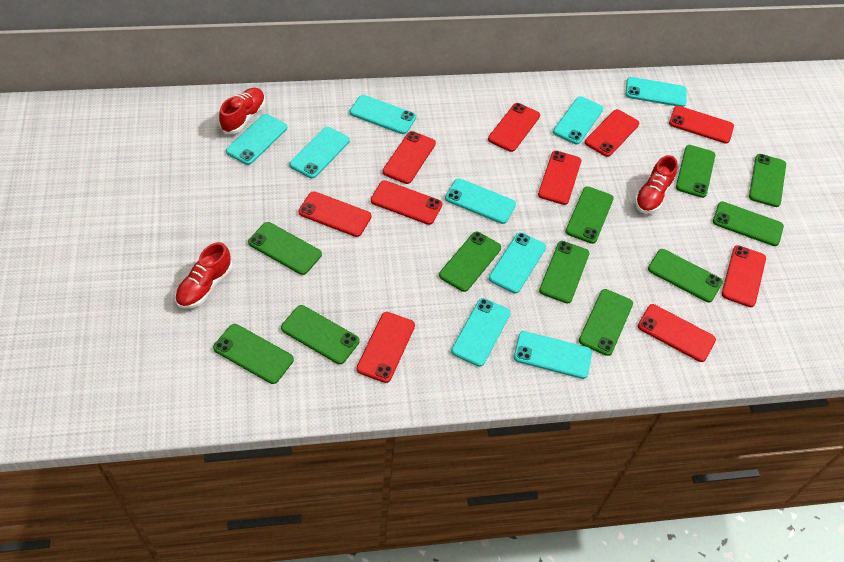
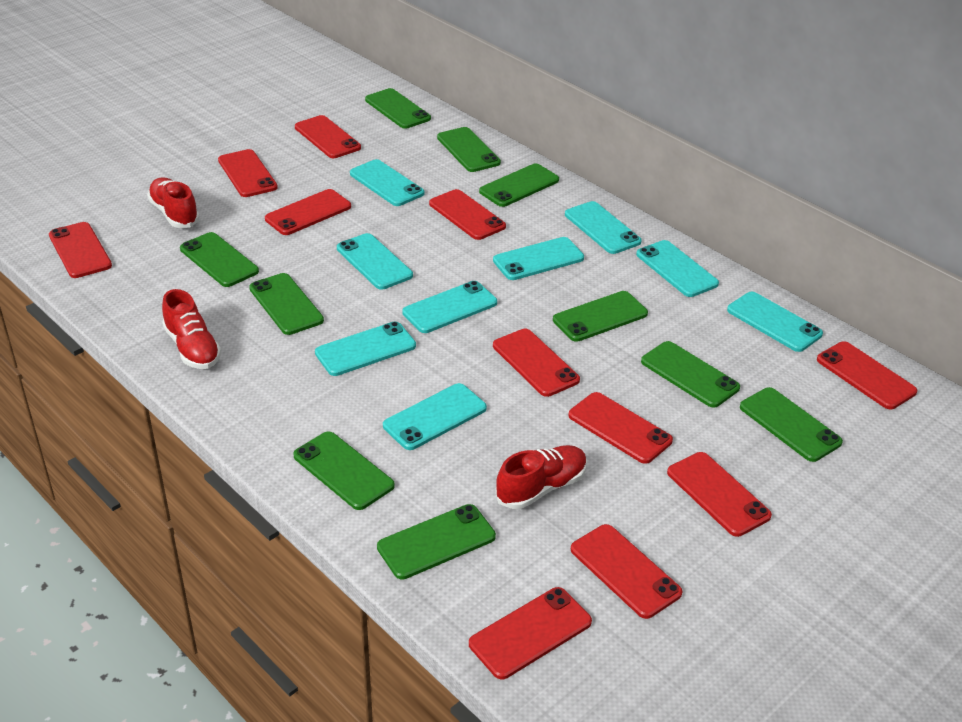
green phone: [213,324,294,384] [248,222,322,275] [281,305,359,364] [439,232,501,292] [539,241,589,303] [565,186,614,244] [579,289,633,356] [648,249,723,302] [676,145,715,198] [713,201,784,246] [749,154,786,207] = 11 -> [180,232,259,287] [249,273,324,335] [293,431,395,510] [365,88,431,129] [377,504,496,580] [437,127,501,172] [479,164,559,207] [553,291,648,342] [641,341,740,408] [740,387,843,462] = 10
red phone: [298,191,372,237] [356,312,415,383] [371,180,442,225] [383,131,436,184] [488,103,540,152] [538,151,581,205] [585,109,640,157] [638,304,716,362] [669,106,734,143] [722,245,766,307] = 10 -> [49,222,112,278] [218,149,278,197] [265,189,351,235] [295,115,361,158] [429,189,506,240] [469,587,592,679] [493,329,580,397] [568,392,673,464] [571,524,683,619] [667,452,772,537] [817,341,917,409] = 11

